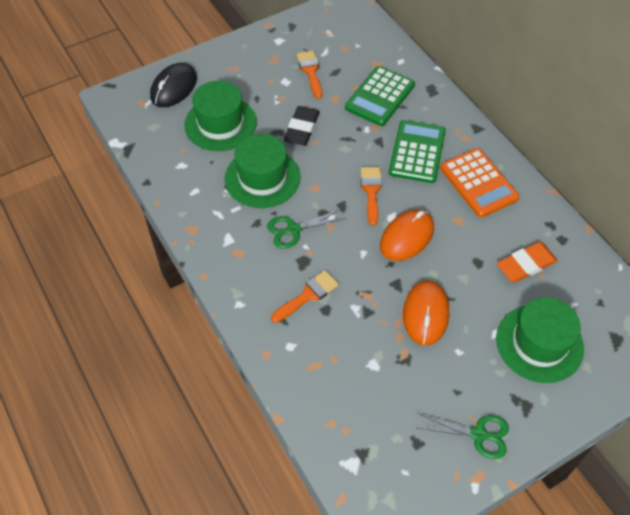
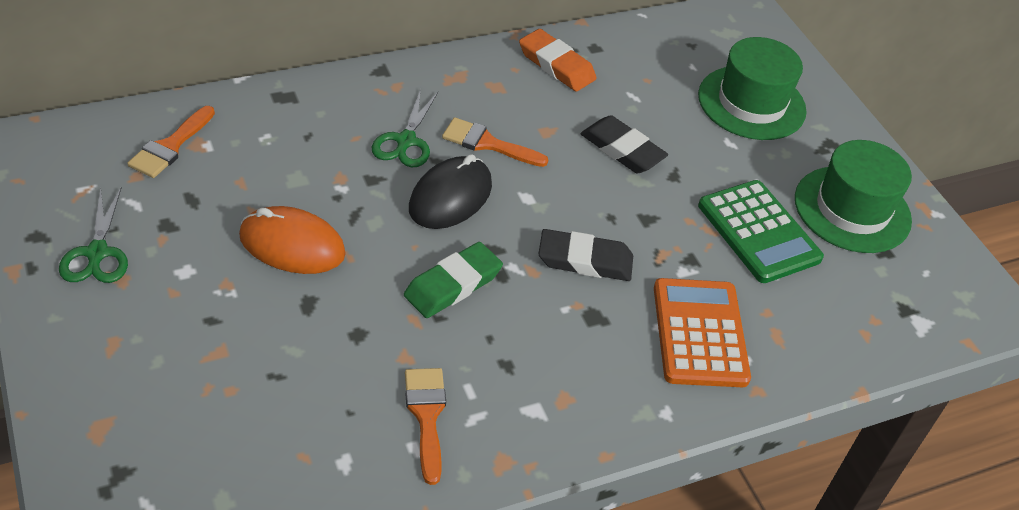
black eraser: [284,106,320,146] = 1 -> [538,229,633,281] [581,115,668,174] = 2
green calculator: [345,66,415,126] [389,120,446,183] = 2 -> [698,180,824,283] = 1
green eraser: none = 0 -> [404,242,503,318] = 1
green hat: [184,81,257,151] [225,134,301,208] [496,297,584,383] = 3 -> [698,37,807,140] [795,140,912,253] = 2
orange mouse: [380,209,434,261] [403,280,449,346] = 2 -> [239,206,346,274] = 1

